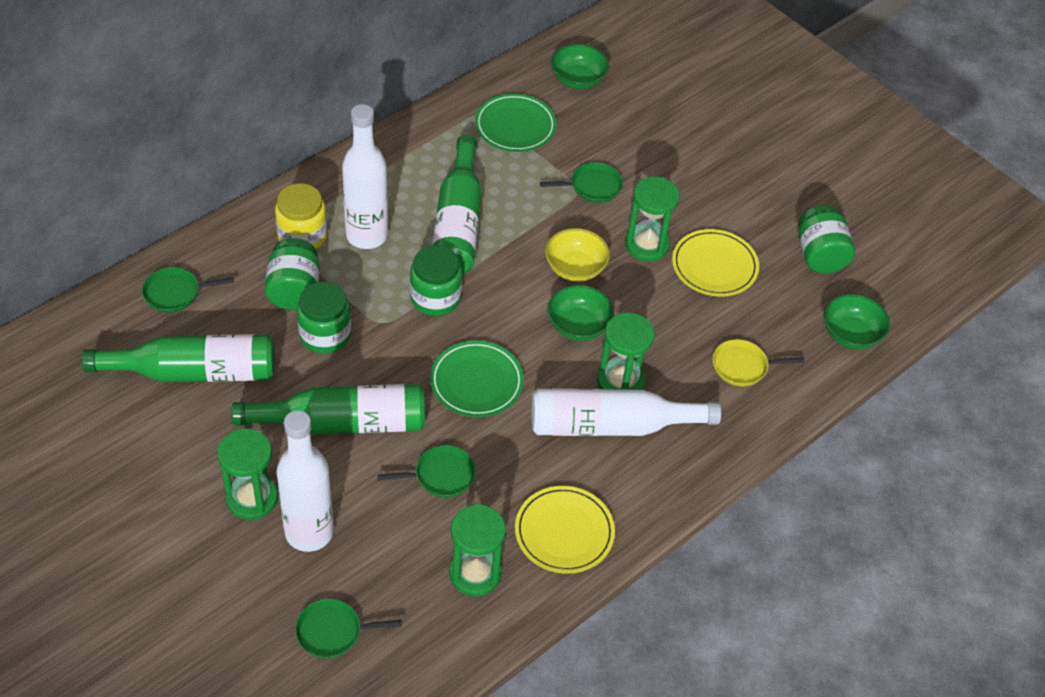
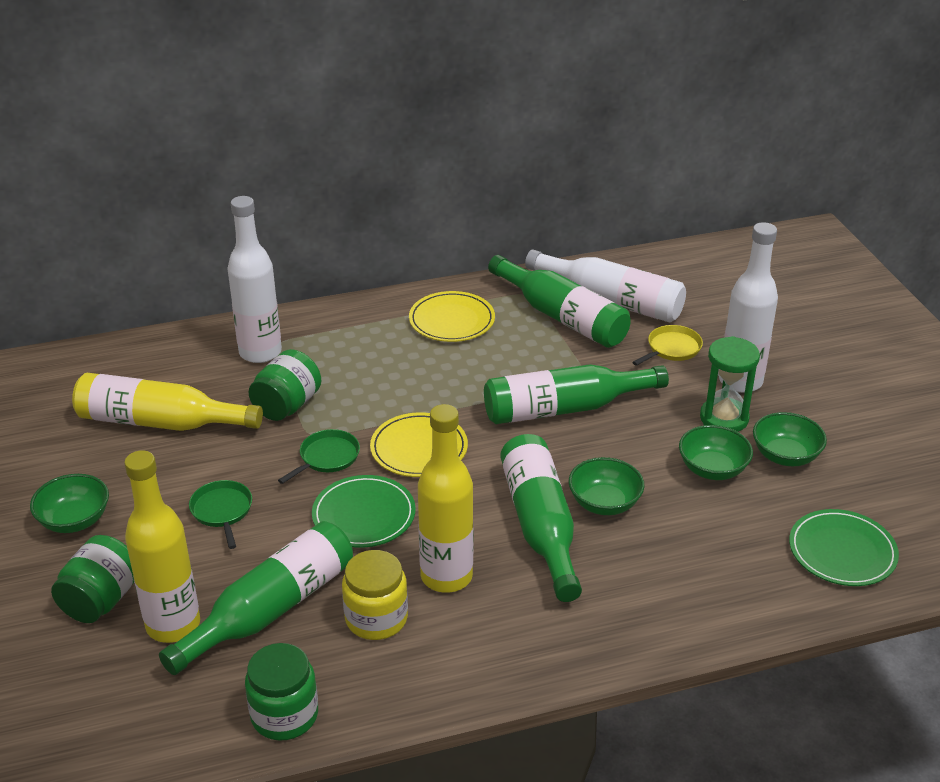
green bottle: [82,334,275,382] [232,384,425,435] [432,135,482,275] = 3 -> [159,521,353,675] [484,364,669,424] [488,255,631,348] [500,434,582,602] = 4
green bowl: [547,285,614,341] [551,44,609,89] [824,294,890,350] = 3 -> [30,474,109,533] [569,457,644,515] [679,425,753,480] [753,412,827,466] = 4
green hourglass: [217,428,278,520] [449,504,506,596] [597,313,654,390] [625,177,680,261] = 4 -> [700,336,760,432] = 1
green jar: [265,238,320,310] [297,282,351,354] [410,245,462,316] [798,205,855,274] = 4 -> [51,535,134,623] [245,643,318,741] [249,349,321,421] = 3
green pan: [142,267,234,313] [295,599,402,659] [378,445,476,498] [540,162,623,203] = 4 -> [189,480,252,549] [278,429,360,484] = 2
yellow bottle: none = 0 -> [72,373,263,431] [124,450,200,643] [418,404,473,593] = 3
yellow bowl: [545,228,610,282] = 1 -> none = 0

